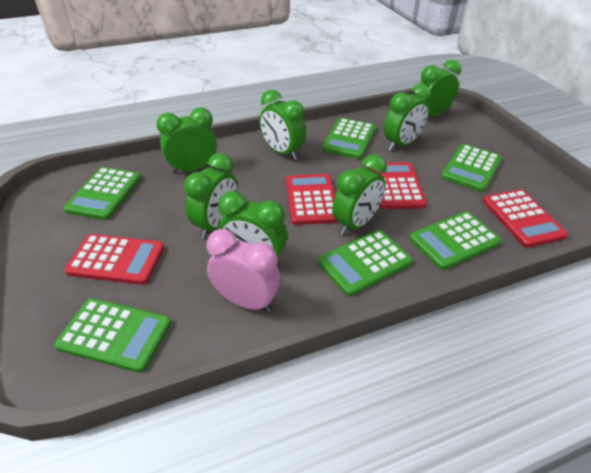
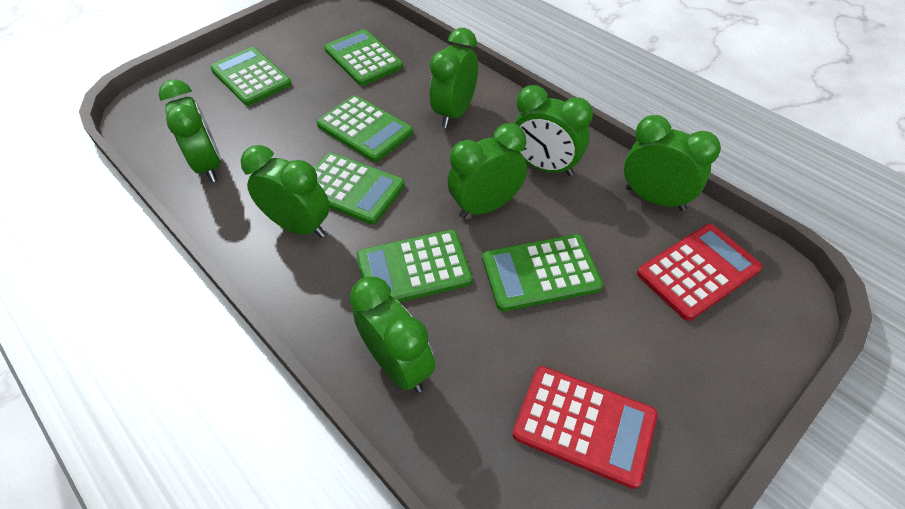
pink clock: [206,229,281,312] = 1 -> none = 0
red calculator: [65,234,164,285] [286,174,338,225] [369,162,427,209] [483,189,568,248] = 4 -> [513,366,658,489] [637,224,763,321] = 2

